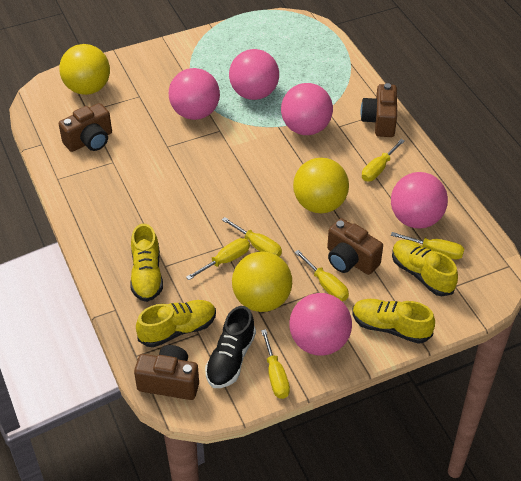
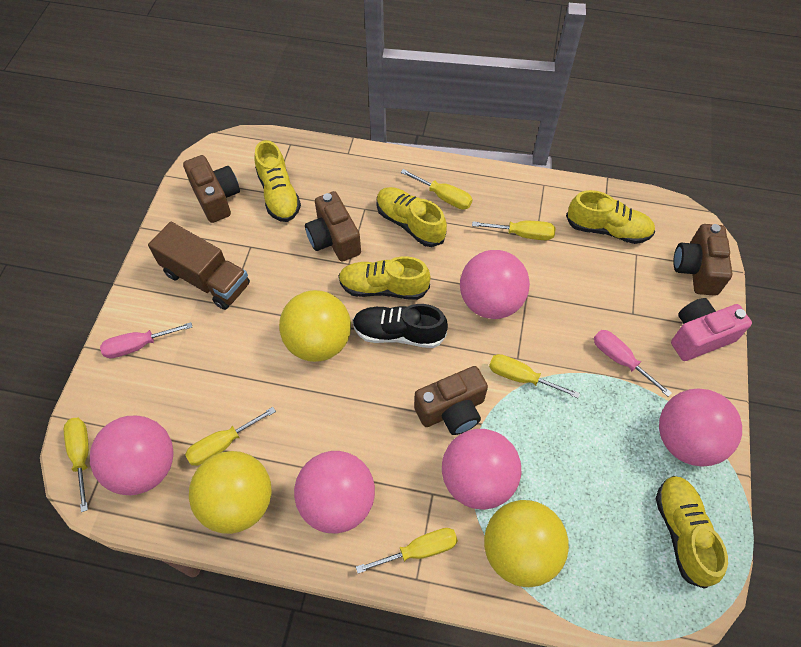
brown truck: none = 0 -> [148,222,250,310] = 1
pink camera: none = 0 -> [671,298,752,361] = 1
pink screwdriver: none = 0 -> [100,322,192,358] [594,330,672,397] = 2
yellow shoe: [130,224,163,302] [136,300,216,347] [352,299,435,344] [392,240,458,296] = 4 -> [254,140,301,222] [338,256,431,300] [376,187,447,247] [566,190,655,244] [656,476,728,589] = 5

